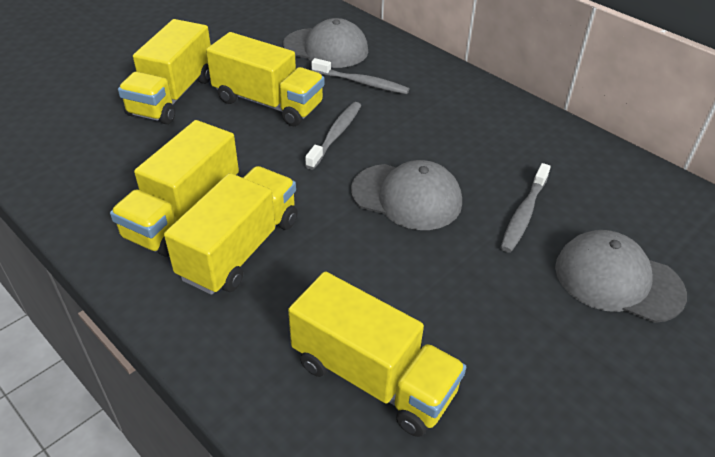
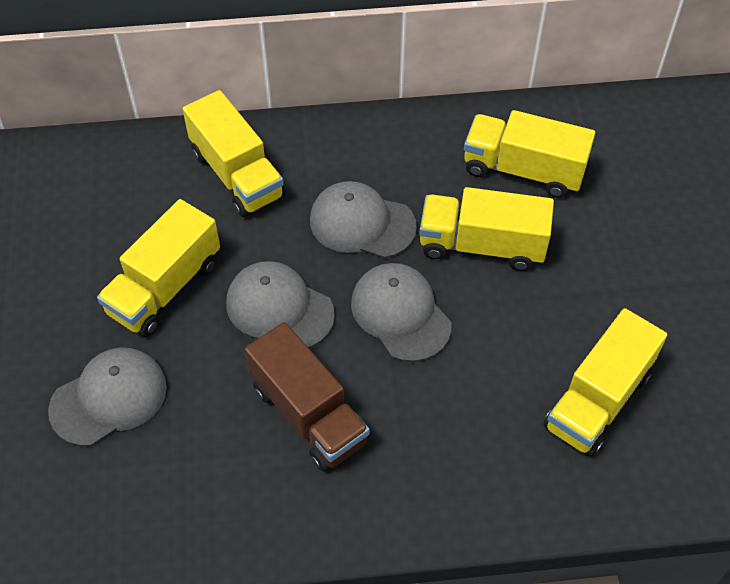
brown truck: none = 0 -> [244,322,369,471] = 1
grey cap: [283,18,368,68] [351,160,462,230] [555,230,687,323] = 3 -> [48,347,167,446] [226,261,335,348] [310,181,417,258] [351,263,451,362] = 4
grey toothbrush: [305,102,361,170] [311,58,409,94] [500,163,551,253] = 3 -> none = 0

